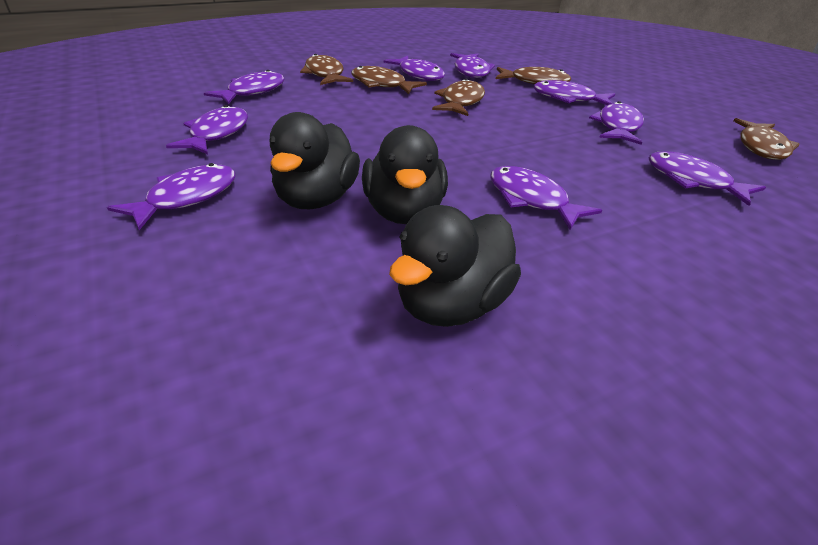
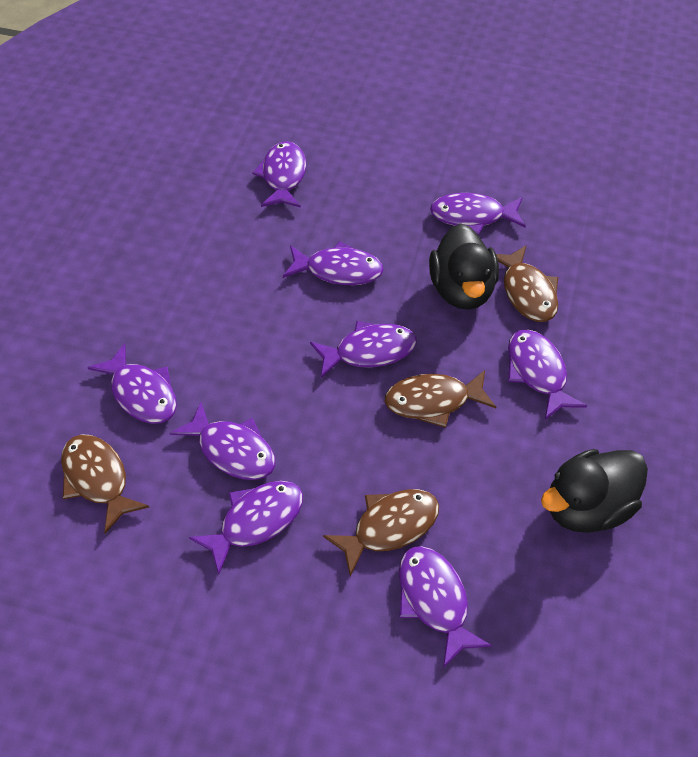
black duck: [269,112,360,209] [362,125,448,224] [389,205,521,327] = 3 -> [429,223,499,310] [541,449,648,533] = 2
brown fish: [300,54,353,85] [351,66,427,94] [432,79,485,116] [496,67,571,84] [734,118,800,160] = 5 -> [61,434,149,533] [323,489,439,576] [384,370,496,428] [496,245,558,322] = 4

